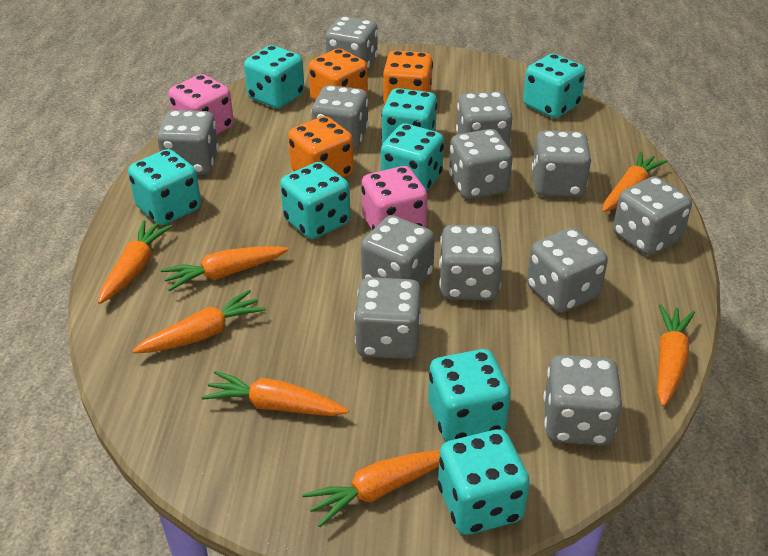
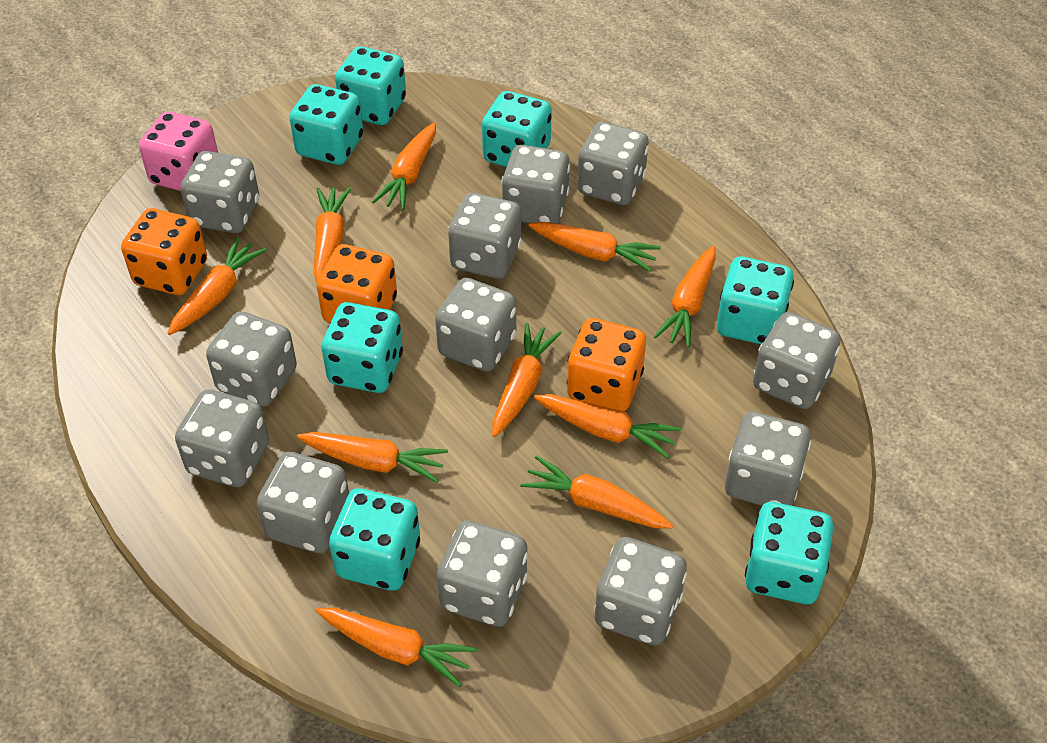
orange carrot: [98,220,172,304] [132,289,266,353] [161,246,288,291] [202,371,349,416] [302,450,440,527] [602,151,667,212] [657,304,695,407] = 7 -> [167,237,266,335] [297,432,448,483] [314,187,351,282] [316,608,477,687] [372,123,436,210] [492,323,561,437] [520,455,673,529] [528,222,661,272] [534,394,681,458] [654,246,716,348] = 10
pink dice: [168,74,234,134] [361,166,427,230] = 2 -> [139,112,218,191] = 1
turquoise dice: [128,149,201,225] [244,45,304,109] [280,162,350,239] [381,88,437,144] [381,124,444,192] [428,349,510,442] [438,429,530,535] [523,53,586,118] = 8 -> [289,84,363,165] [321,302,403,393] [329,488,420,591] [335,46,406,125] [482,91,552,167] [717,257,794,344] [745,502,834,604] = 7

